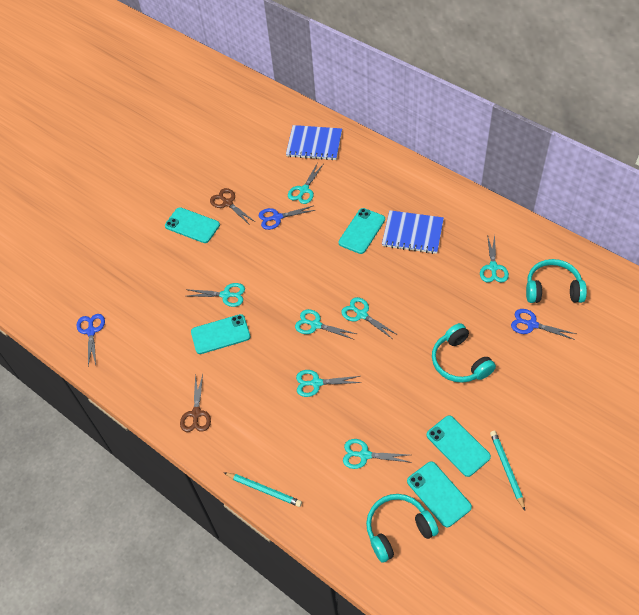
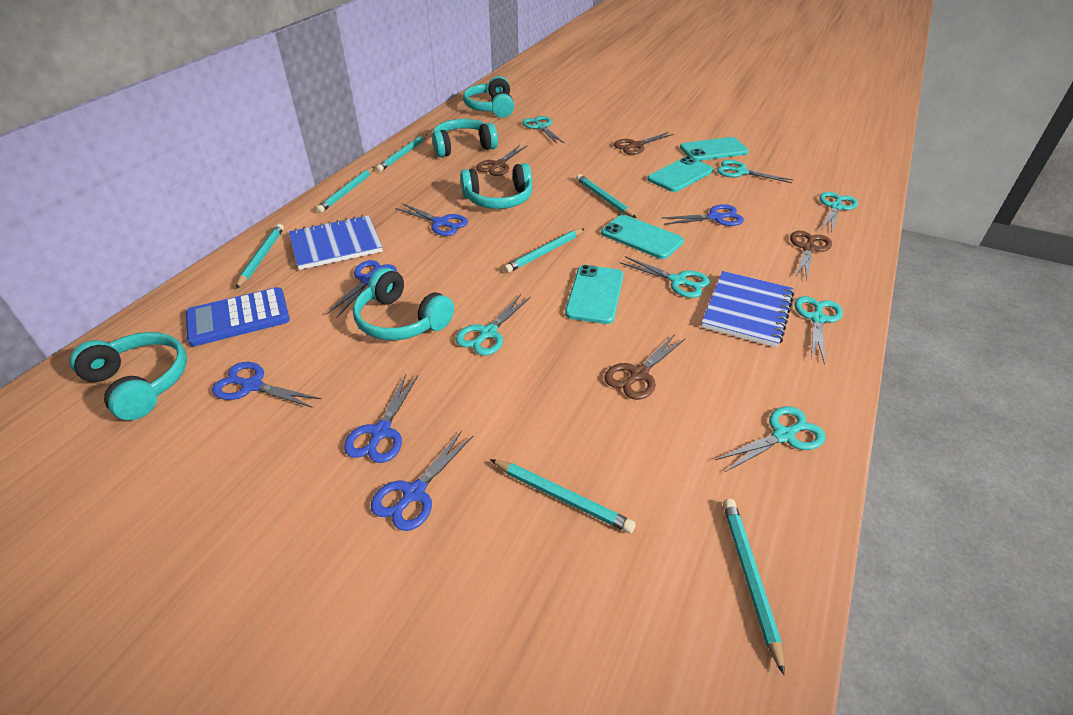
blue calculator: none = 0 -> [186,287,290,346] = 1
blue scissors: [76,314,105,366] [259,206,315,230] [511,309,576,340] = 3 -> [212,362,321,408] [326,260,397,319] [344,374,418,463] [371,431,474,531] [395,203,468,236] [662,204,744,226] = 6
brown scissors: [180,374,211,432] [210,188,255,224] = 2 -> [476,145,527,176] [604,334,686,400] [614,132,674,155] [790,231,832,280] = 4
turquoise headphones: [366,494,439,563] [432,323,496,383] [526,259,587,303] = 3 -> [70,332,187,420] [353,268,454,340] [432,119,498,157] [460,163,533,209] [463,76,514,118] = 5
turquoise pencil: [223,472,302,507] [490,431,525,511] = 2 -> [236,224,284,289] [316,167,375,213] [376,134,427,172] [490,459,636,533] [504,228,585,273] [576,174,636,218] [723,499,785,676] = 7
turquoise phone: [165,207,220,243] [191,314,250,354] [338,208,385,254] [407,462,472,527] [427,415,491,477] = 5 -> [565,265,623,324] [601,215,684,259] [647,156,713,192] [680,137,749,161] = 4

